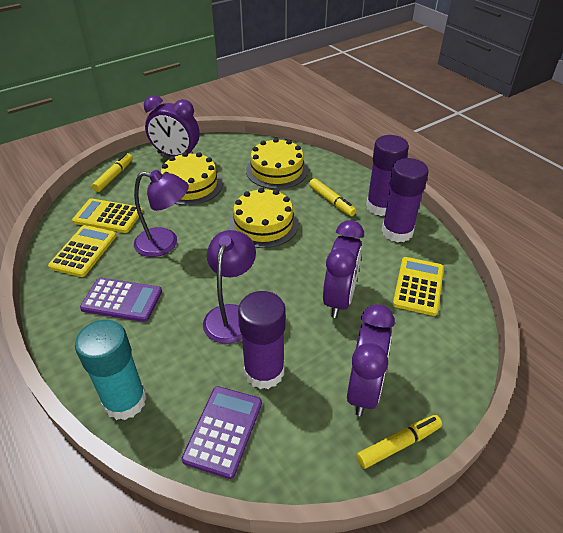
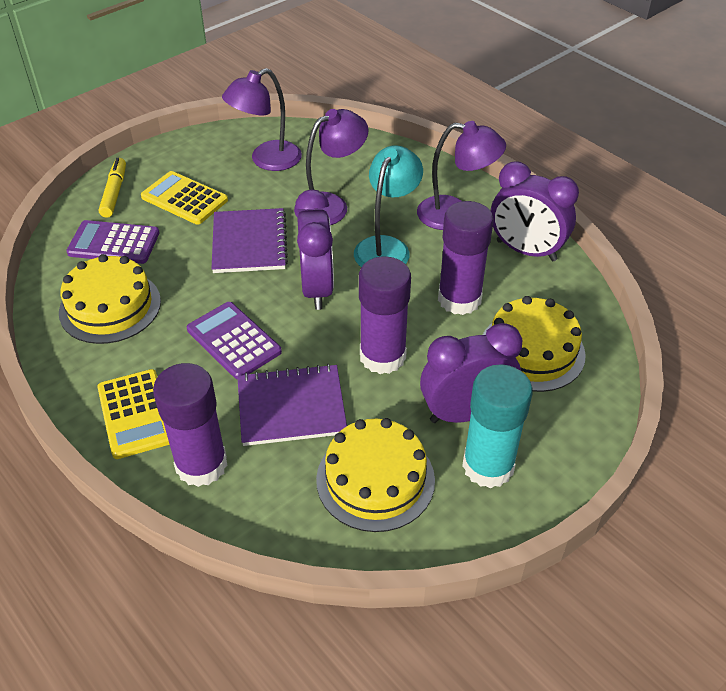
purple lamp: [134,170,189,257] [203,230,256,344] = 2 -> [222,68,302,171] [294,109,369,225] [417,121,506,230] = 3
purple notebook: none = 0 -> [211,208,288,273] [237,364,347,446] = 2
turquoise lamp: none = 0 -> [354,145,423,267] = 1
yellow calculator: [48,225,117,277] [72,198,143,233] [393,257,444,316] = 3 -> [97,369,170,459] [141,171,228,225] = 2
yellow marker: [92,153,133,192] [309,178,356,216] [356,415,442,469] = 3 -> [99,158,126,218] = 1

